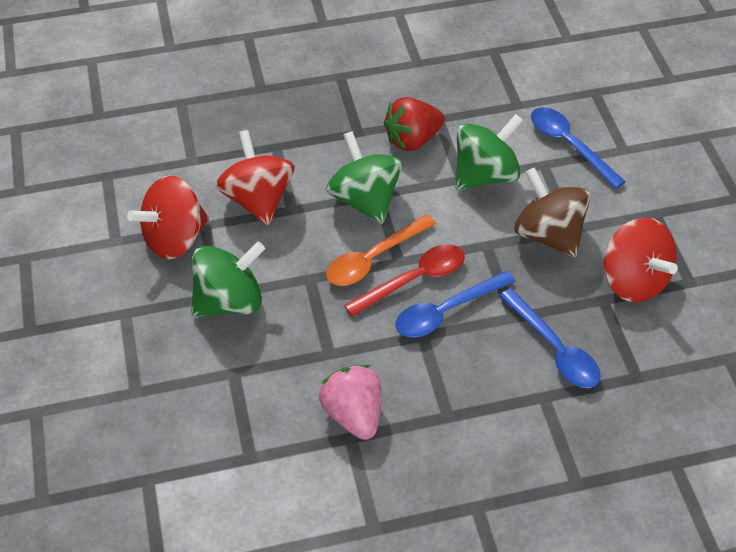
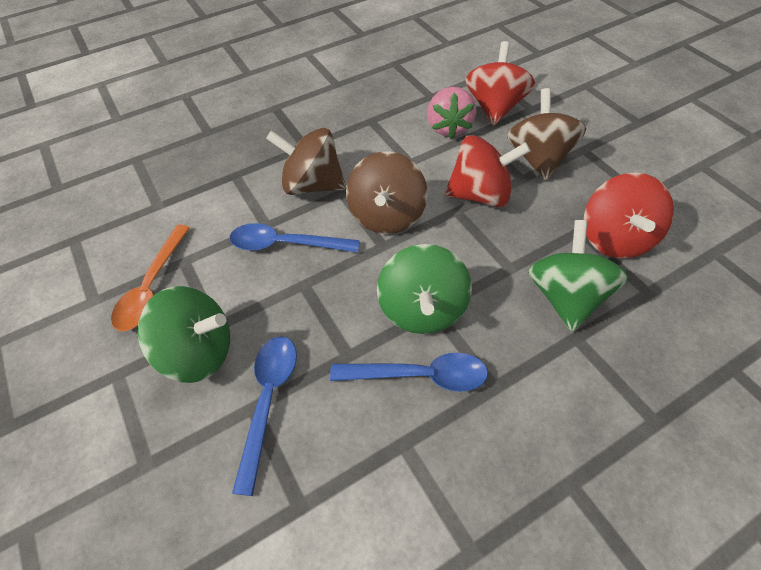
brown spinning top: [515,167,591,257] = 1 -> [266,128,346,195] [346,151,427,234] [507,88,586,181] = 3
red spoon: [344,244,465,317] = 1 -> none = 0
red strawberry: [384,97,445,151] = 1 -> none = 0

